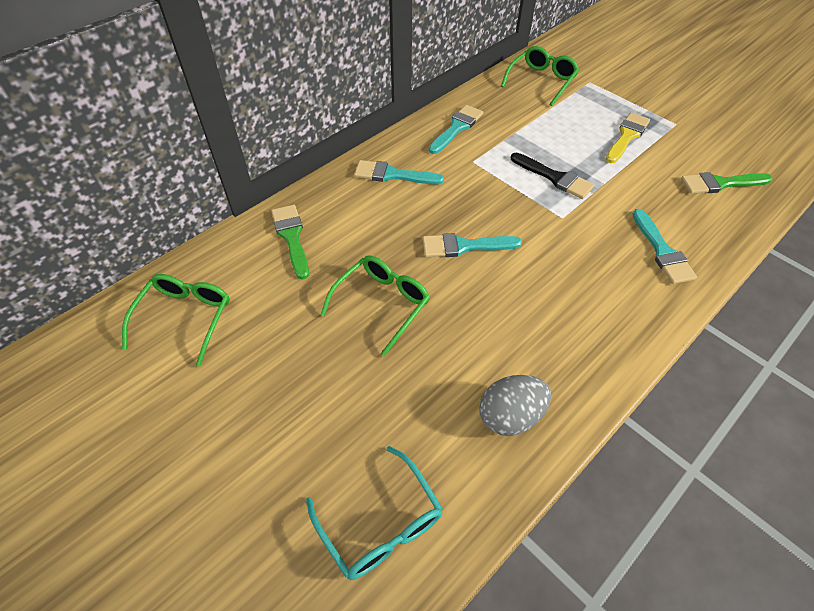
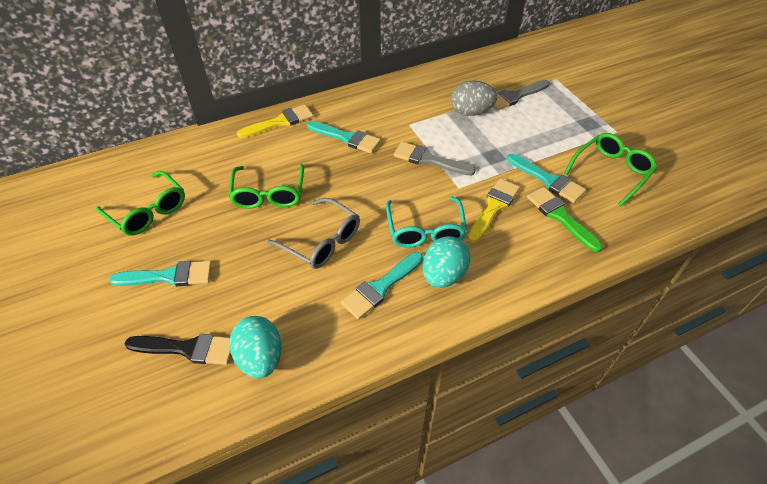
green brush: [271,205,309,279] [681,172,772,194] = 2 -> [527,187,603,252] = 1
grey brush: none = 0 -> [394,142,475,176] [493,80,550,110] = 2
grey glasses: none = 0 -> [267,198,360,269] = 1
turquoise egg: none = 0 -> [229,316,282,379] [422,236,470,288] = 2
yellow brush: [606,112,650,163] = 1 -> [237,104,313,138] [468,179,520,242] = 2

